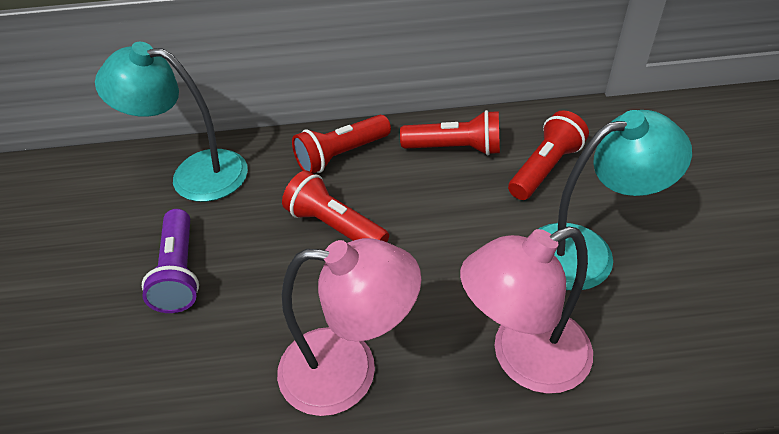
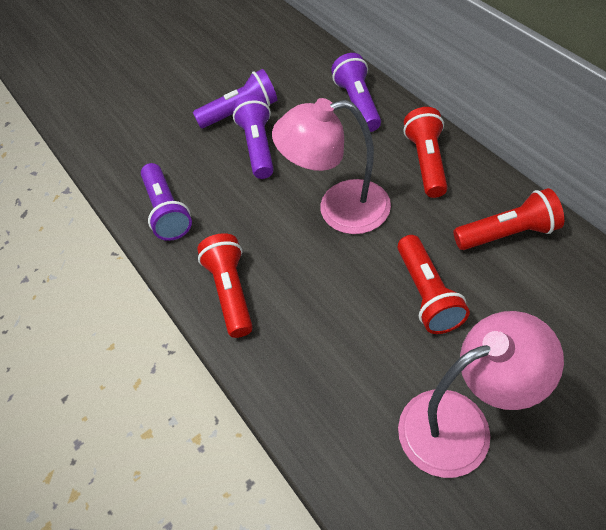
purple flashlight: [142,209,199,313] = 1 -> [141,163,192,241] [193,69,277,128] [233,95,274,179] [331,53,381,132] = 4
turquoise lamp: [95,42,248,202] [539,110,692,290] = 2 -> none = 0

